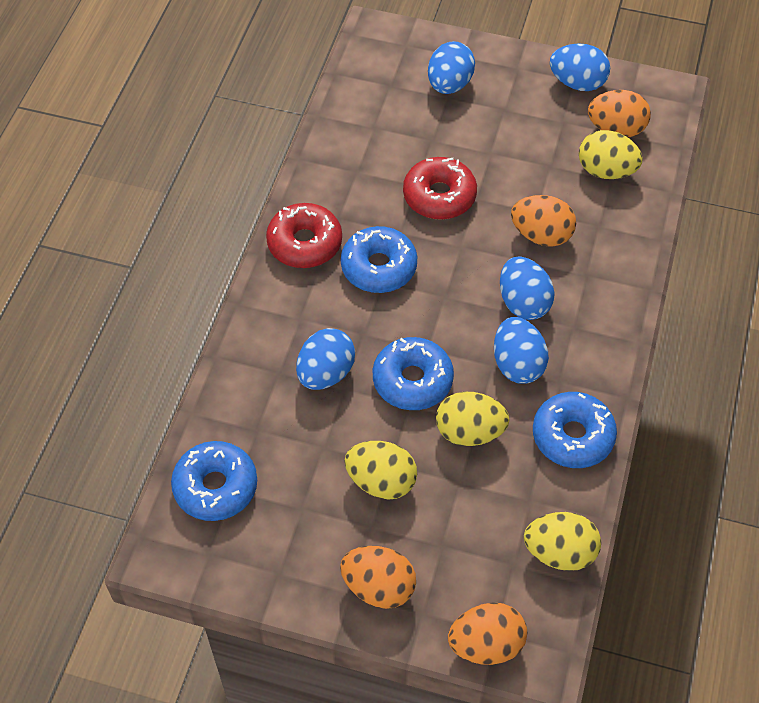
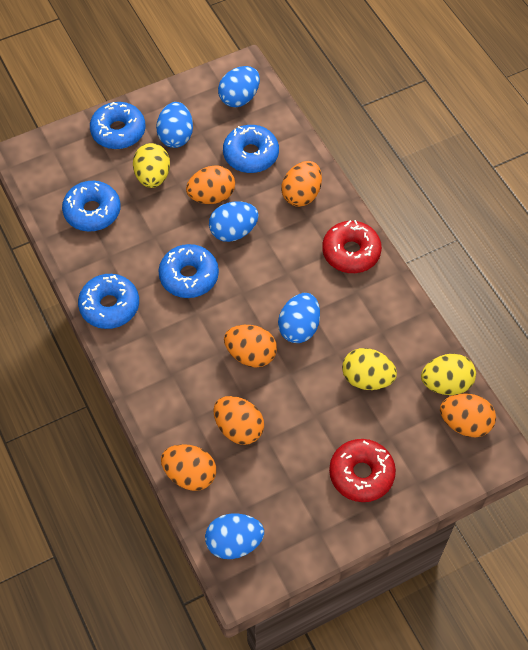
blue donut: [171,441,257,521] [341,226,417,293] [373,337,454,410] [533,392,617,468] = 4 -> [62,181,121,232] [78,274,139,329] [90,102,145,149] [158,244,219,298] [223,125,279,173] = 5
orange egg: [340,546,416,609] [448,602,527,665] [511,195,576,247] [588,90,651,137] = 4 -> [161,444,216,491] [186,165,235,204] [213,396,264,445] [224,325,277,367] [282,161,322,207] [440,393,496,437] = 6
yellow egg: [344,441,417,500] [436,392,509,446] [524,512,601,571] [579,130,643,179] = 4 -> [133,143,170,188] [342,348,397,390] [421,354,476,395] = 3

